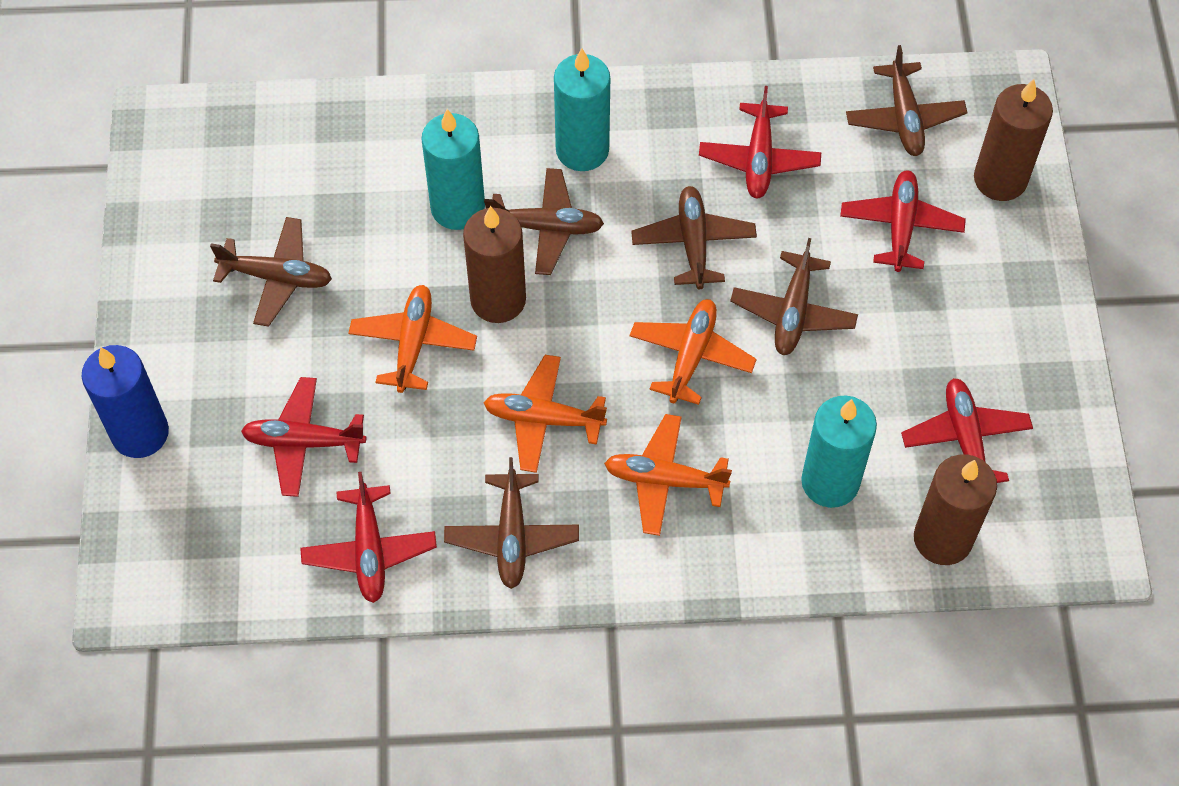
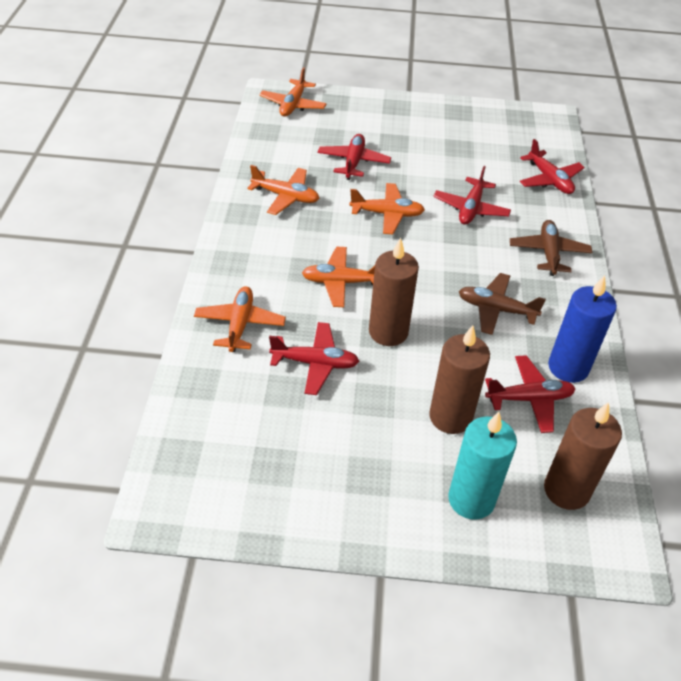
brown plane: [210,217,332,327] [444,457,579,589] [484,168,604,275] [631,186,757,289] [730,238,858,355] [846,45,968,156] = 6 -> [459,273,546,335] [510,220,592,276] = 2
orange plane: [348,285,477,393] [484,355,607,473] [604,414,732,536] [629,299,757,405] = 4 -> [194,286,286,352] [247,165,320,215] [259,67,327,116] [302,247,375,307] [349,183,425,235] = 5
turquoise candle: [421,109,485,230] [554,48,610,171] [801,396,877,508] = 3 -> [448,412,517,520] = 1

